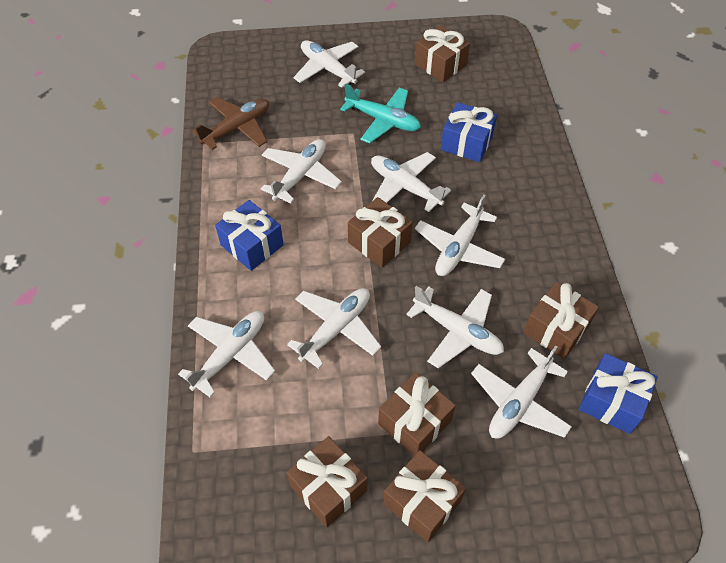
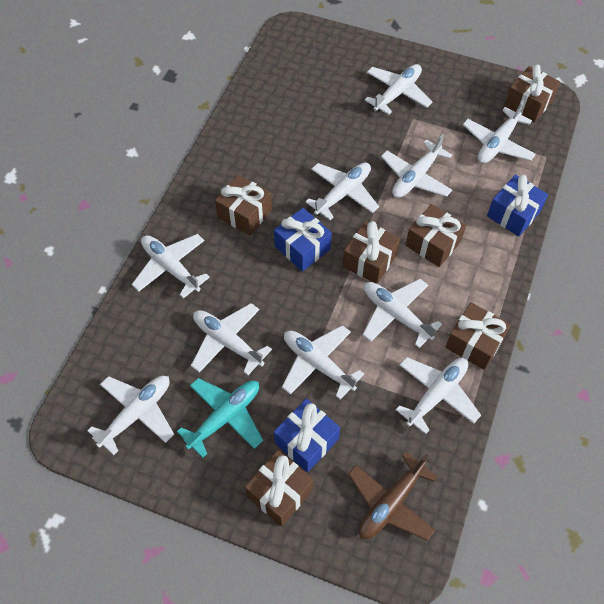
white plane: [178,311,275,398] [261,139,342,204] [287,288,381,369] [293,40,365,88] [371,152,451,212] [406,286,504,369] [415,195,505,276] [471,346,572,439] = 8 -> [87,376,174,455] [132,234,210,299] [191,303,272,375] [282,325,364,400] [306,162,379,220] [362,279,442,348] [365,64,432,115] [381,134,452,198] [396,357,481,434] [463,100,536,163] = 10

